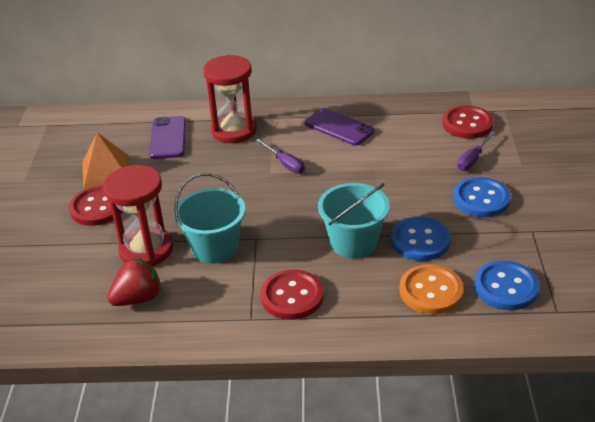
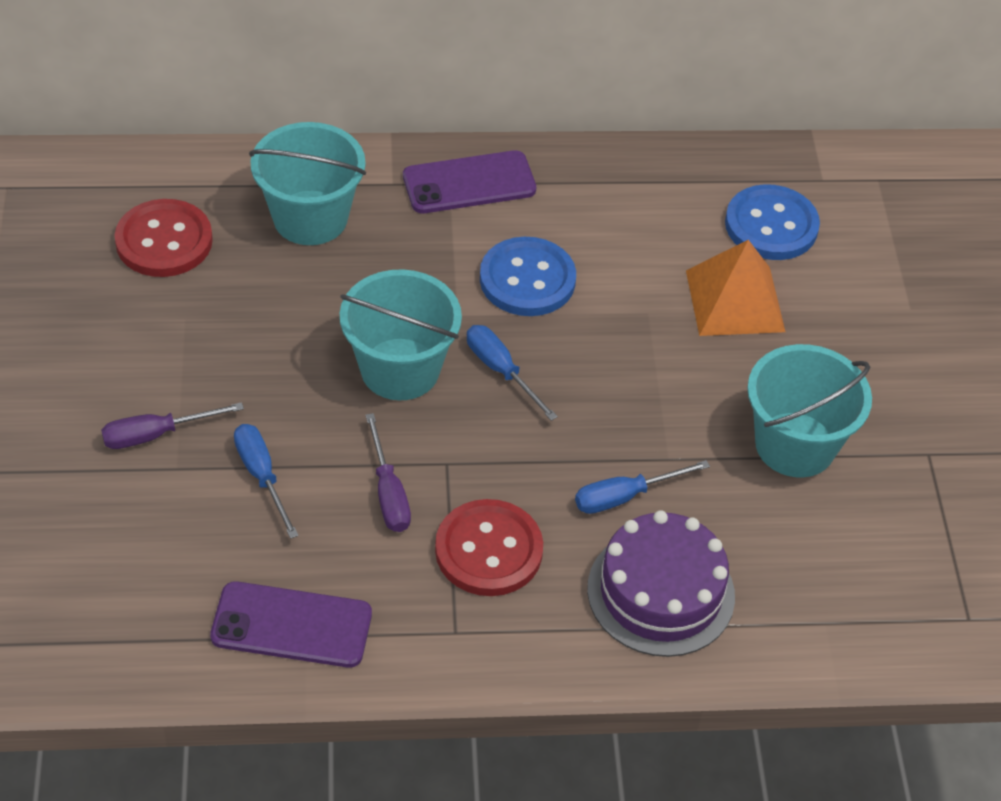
blue button: [391,216,450,261] [453,177,511,217] [474,260,539,310] = 3 -> [480,237,576,316] [725,184,820,260] = 2
blue screwdriver: none = 0 -> [234,424,299,539] [467,325,558,421] [575,460,710,514] = 3
orange button: [399,264,464,314] = 1 -> none = 0
purple cake: none = 0 -> [587,510,735,657] = 1
red button: [69,186,123,226] [260,269,324,320] [442,106,494,139] = 3 -> [115,199,213,277] [435,499,543,596] = 2
red hourglass: [103,165,173,267] [203,55,257,143] = 2 -> none = 0
red strawberry: [107,257,162,306] = 1 -> none = 0
turquoise bucket: [174,173,245,264] [318,183,390,259] = 2 -> [249,122,366,245] [340,269,462,400] [747,344,872,477] = 3

